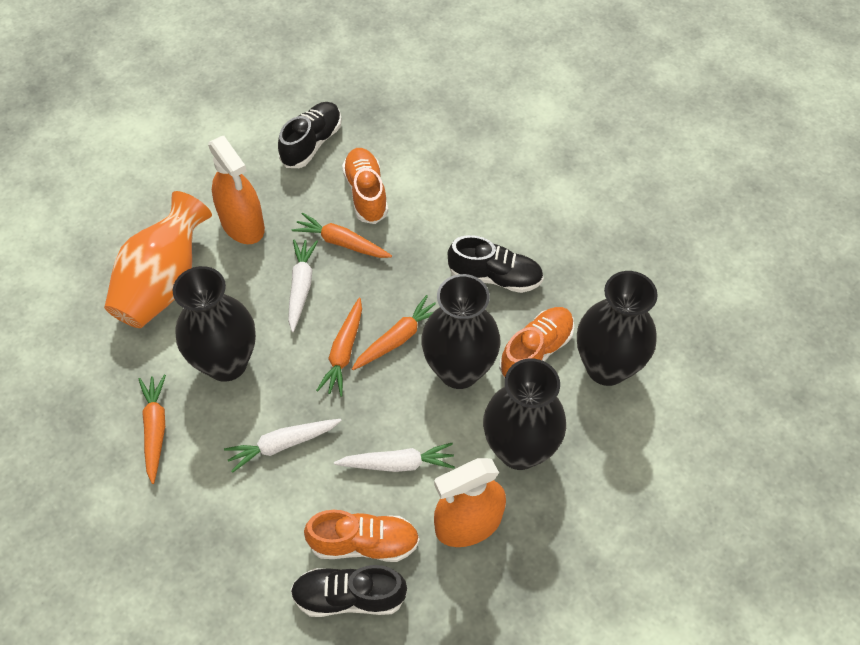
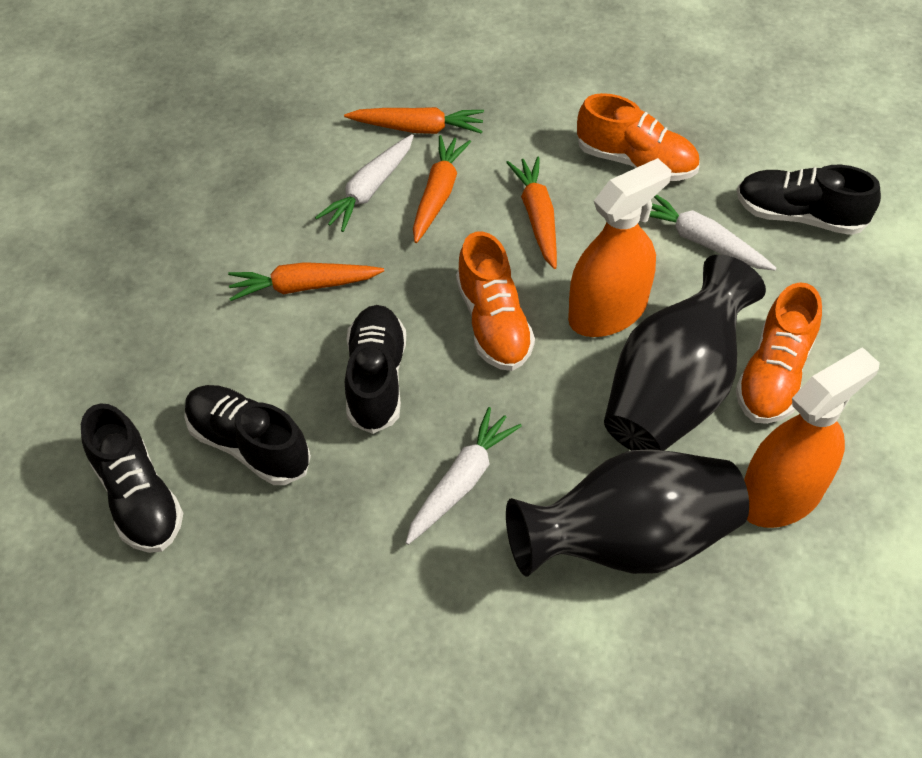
black shoe: [278,102,342,168] [290,565,407,617] [448,235,544,293] = 3 -> [81,403,183,553] [184,385,311,485] [345,305,406,434] [737,165,881,235] = 4
black vase: [173,266,256,382] [421,274,501,389] [483,358,566,470] [577,271,658,386] = 4 -> [506,449,749,577] [604,254,766,451] = 2
orange vase: [104,191,212,328] = 1 -> none = 0

